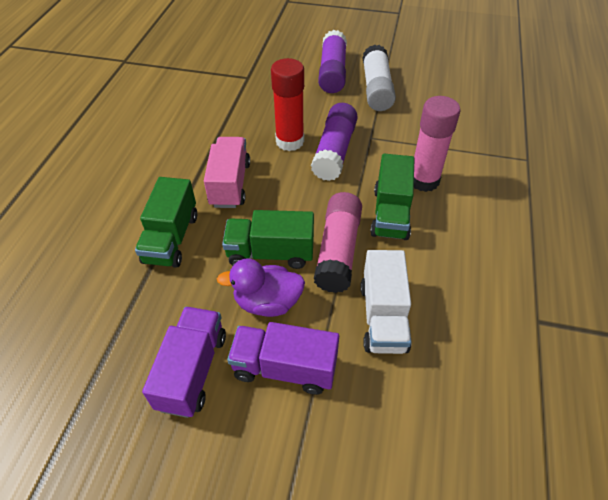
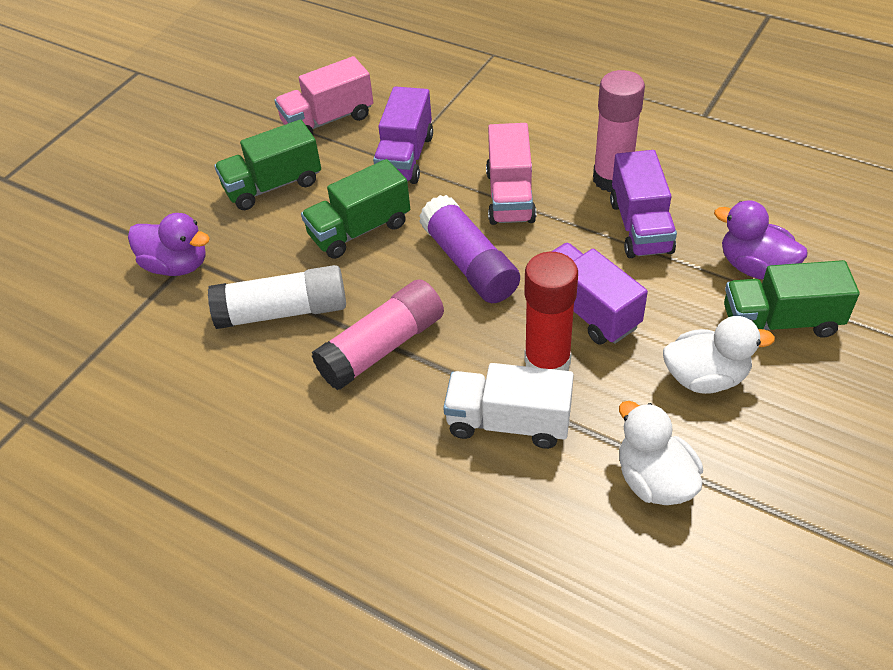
pink truck: [204,137,250,208] = 1 -> [274,56,373,135] [486,123,536,225] = 2
purple duck: [217,259,305,317] = 1 -> [128,213,210,276] [714,200,808,280] = 2
purple glue stick: [311,103,358,181] [318,30,347,93] = 2 -> [419,195,520,303] = 1
purple truck: [142,307,226,418] [227,322,339,395] = 2 -> [373,86,433,184] [551,243,648,345] [610,150,677,258] = 3
white duck: none = 0 -> [619,401,703,505] [663,316,775,394] = 2

